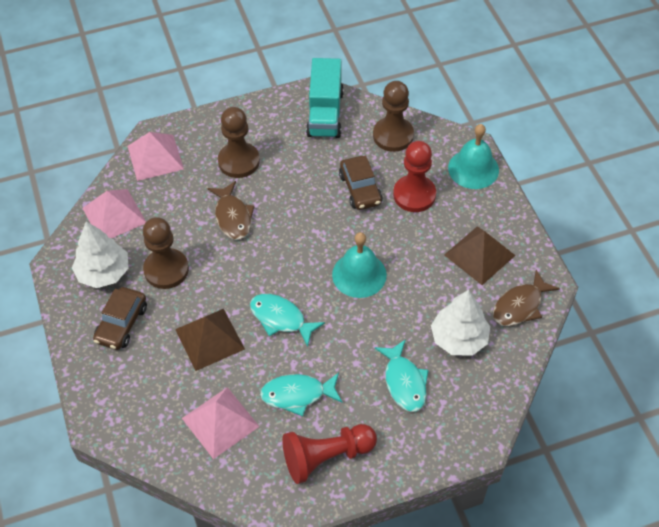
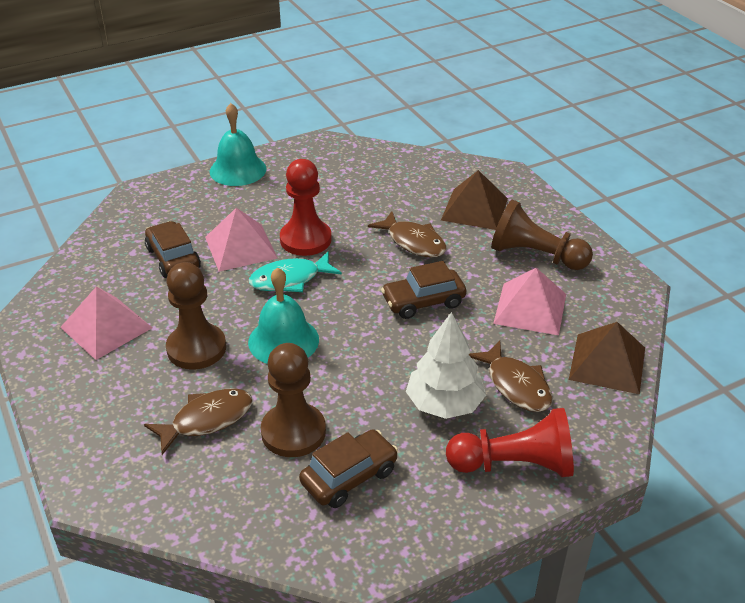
brown car: [93,287,147,350] [339,156,382,210] = 2 -> [145,221,201,278] [299,429,398,508] [381,261,466,319] = 3
brown fish: [208,181,255,240] [493,270,560,326] = 2 -> [144,388,253,455] [368,211,447,257] [469,340,553,412] = 3
turquoise fish: [250,294,325,347] [260,373,343,416] [375,339,429,412] = 3 -> [249,251,342,292] = 1
turquoise truck: [306,58,344,138] = 1 -> none = 0
white tree: [72,221,129,288] [431,290,490,356] = 2 -> [406,312,486,419] = 1

